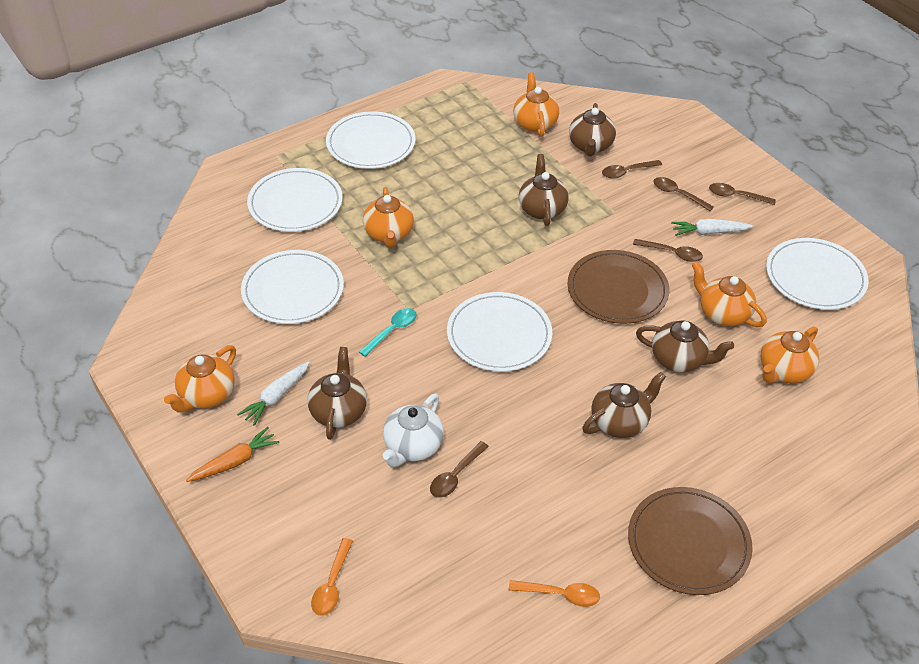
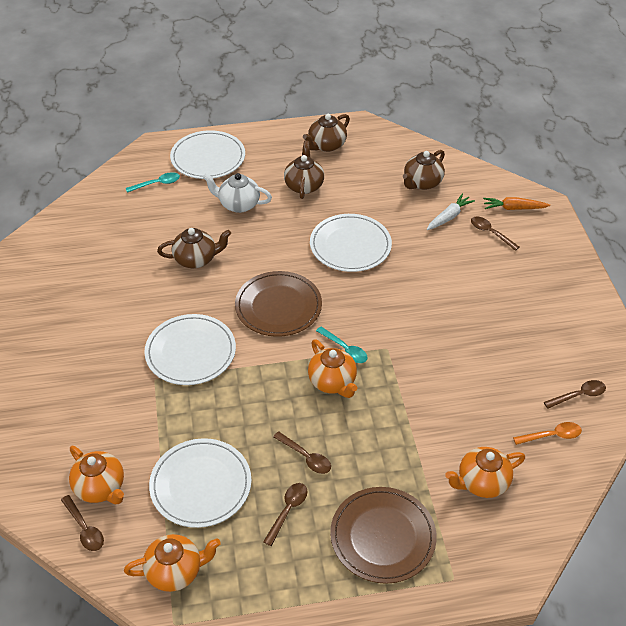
brown teapot: [307,347,367,440] [519,154,568,226] [569,103,616,156] [582,372,666,438] [636,320,734,372] = 5 -> [157,228,231,268] [284,141,324,199] [303,114,350,152] [403,150,445,190] = 4
orange spoon: [311,538,353,616] [509,580,600,607] = 2 -> [513,422,582,445] = 1
orange teapot: [164,345,236,413] [363,187,414,248] [513,72,559,136] [692,261,767,327] [761,327,819,383] = 5 -> [69,446,124,504] [124,534,221,592] [308,339,357,398] [445,447,525,498] = 4
turquoise spoon: [359,308,417,357] = 1 -> [126,172,180,193] [316,327,368,363] = 2
white carrot: [237,361,310,426] [671,219,753,236] = 2 -> [427,193,475,230] = 1
white plate: [241,250,344,324] [247,168,343,232] [326,112,415,169] [447,292,552,372] [766,238,869,310] = 5 -> [144,314,236,385] [149,438,251,528] [170,130,245,179] [310,214,392,272] = 4

